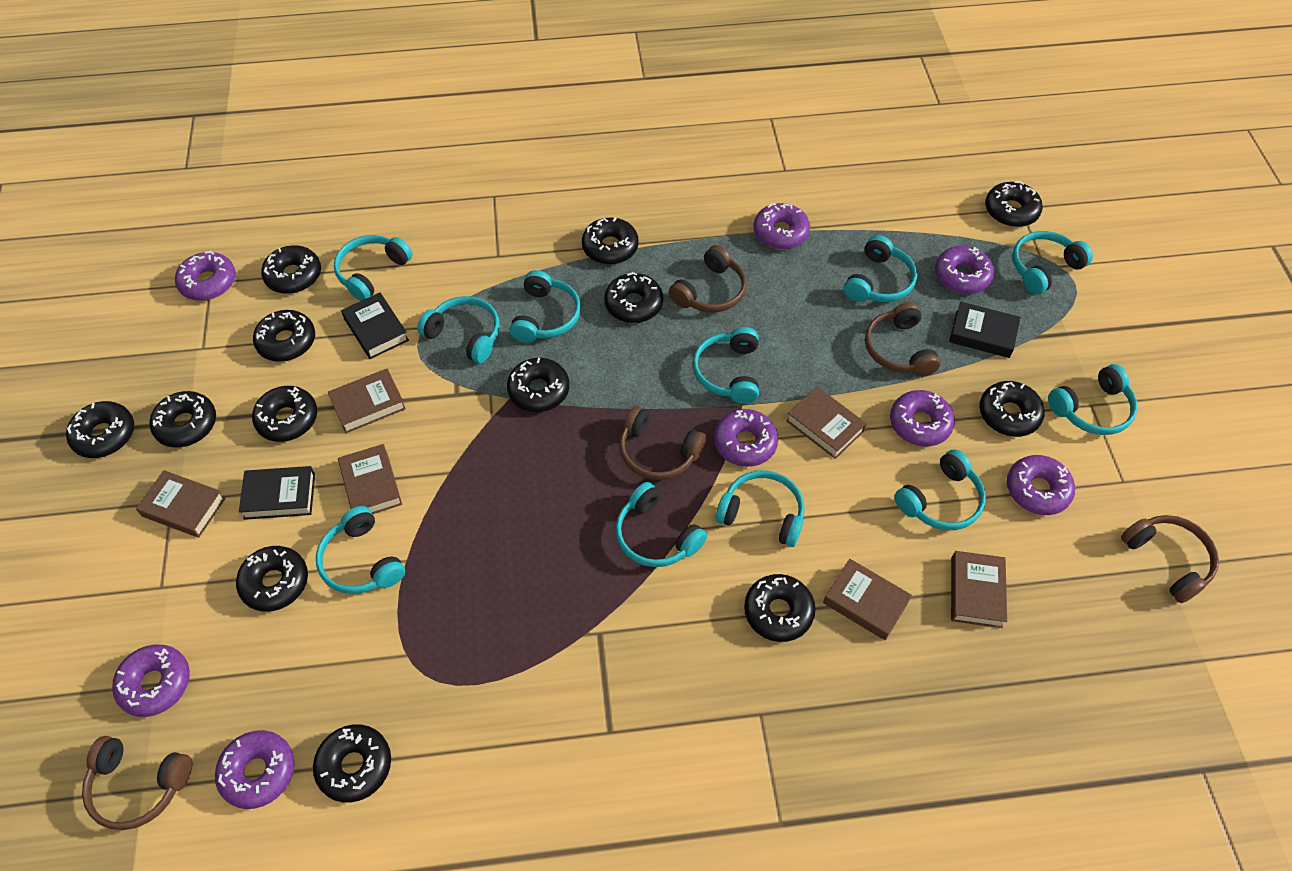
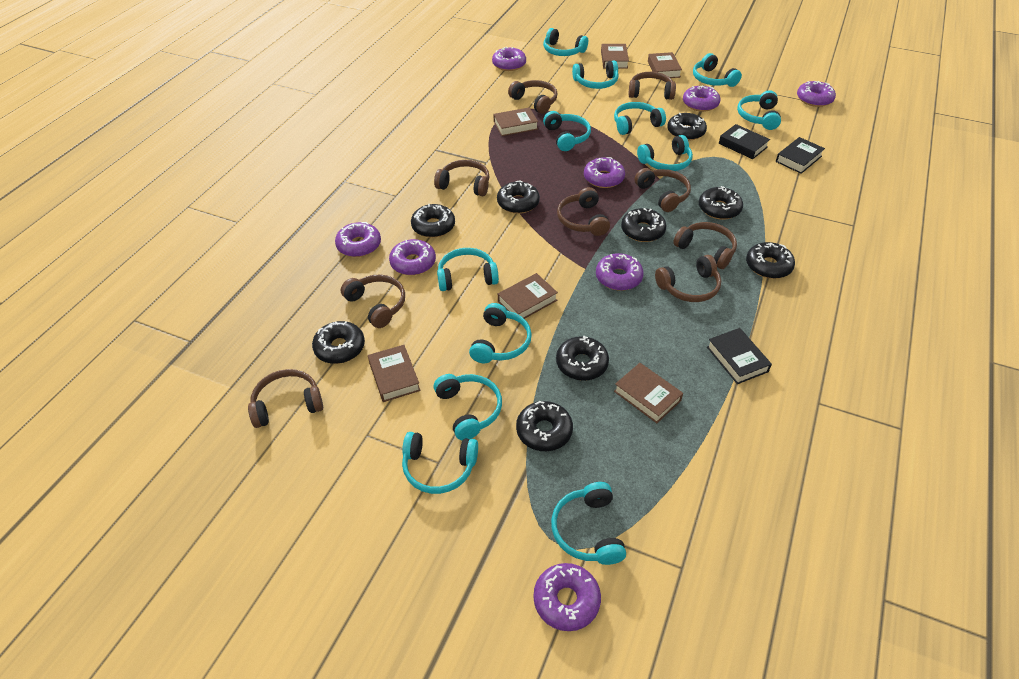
black donut: [66,401,134,458] [150,391,216,448] [236,546,308,612] [252,386,317,442] [253,310,315,362] [261,245,321,294] [313,724,391,803] [507,358,569,412] [582,217,639,264] [604,272,663,323] [744,574,815,642] [979,381,1045,437] [985,181,1043,227] = 13 -> [312,321,365,364] [411,204,455,238] [497,180,540,214] [516,401,573,451] [556,336,609,381] [621,208,666,242] [667,113,707,141] [699,186,743,220] [746,242,795,279] = 9
brown headphones: [82,736,192,830] [619,406,706,480] [669,245,747,312] [865,302,941,377] [1121,515,1219,603] = 5 -> [248,369,323,428] [341,275,405,328] [434,160,490,196] [508,80,557,114] [557,187,610,236] [629,72,676,100] [634,168,691,212] [655,255,721,302] [673,222,737,269] = 9
turquoise headphones: [316,506,405,594] [334,235,413,301] [417,296,500,363] [510,270,581,343] [615,482,707,567] [693,327,759,403] [716,470,805,547] [844,235,917,302] [894,449,986,530] [1012,231,1093,295] [1048,364,1138,435] = 11 -> [402,432,478,494] [434,374,502,441] [437,248,499,291] [469,303,532,363] [543,28,588,56] [543,111,591,151] [551,482,626,565] [572,60,618,89] [614,102,666,135] [637,135,693,171] [693,53,742,87] [737,90,781,130] = 12

